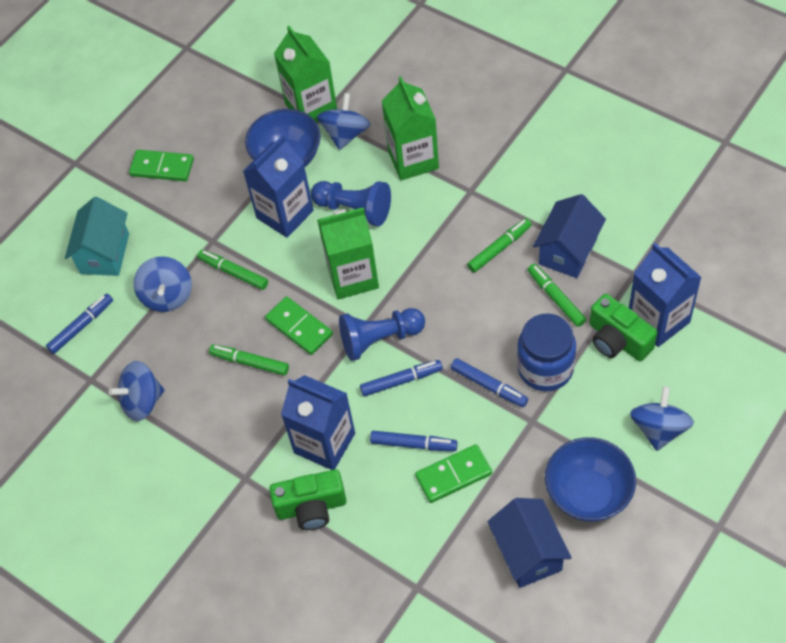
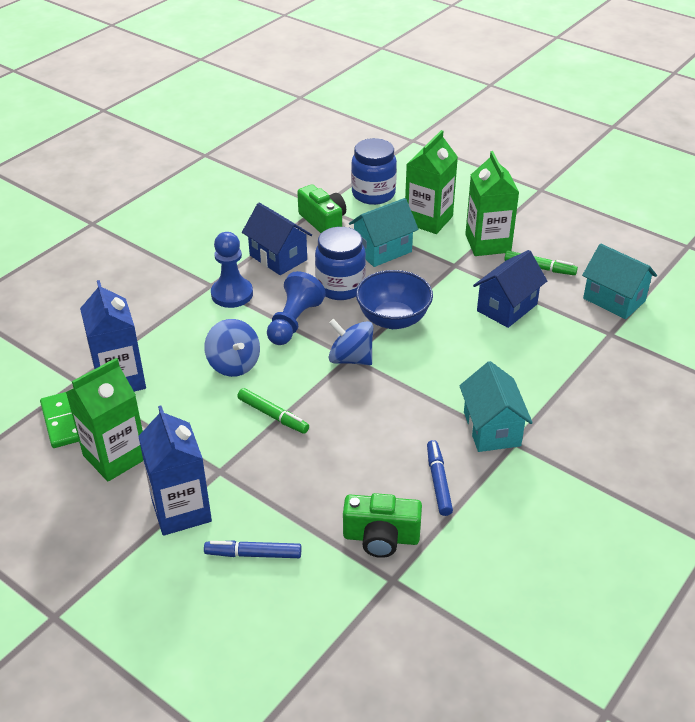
blue bowl: [245,109,321,167] [545,437,636,522] = 2 -> [356,270,433,329] = 1
blue carton: [243,135,314,238] [281,375,355,470] [629,243,702,347] = 3 -> [80,280,146,392] [138,405,212,536] = 2
blue jar: [517,313,576,391] = 1 -> [315,227,366,300] [351,138,397,205] = 2
blue marker: [46,294,113,354] [360,360,443,397] [370,431,457,451] [451,358,528,407] = 4 -> [204,541,301,558] [427,440,453,516] = 2
blue spinning top: [108,361,164,421] [133,256,192,312] [317,93,370,150] [630,386,694,451] = 4 -> [204,319,260,377] [329,319,373,365] = 2
green domino: [129,150,194,181] [265,296,333,355] [415,444,492,503] = 3 -> [40,392,79,448] = 1
green marker: [198,250,268,290] [209,344,289,375] [467,218,532,272] [528,264,586,327] = 4 -> [237,388,309,434] [504,251,578,275] = 2
turquoise house: [65,197,129,276] = 1 -> [349,198,419,267] [459,361,533,452] [582,243,657,319] = 3

